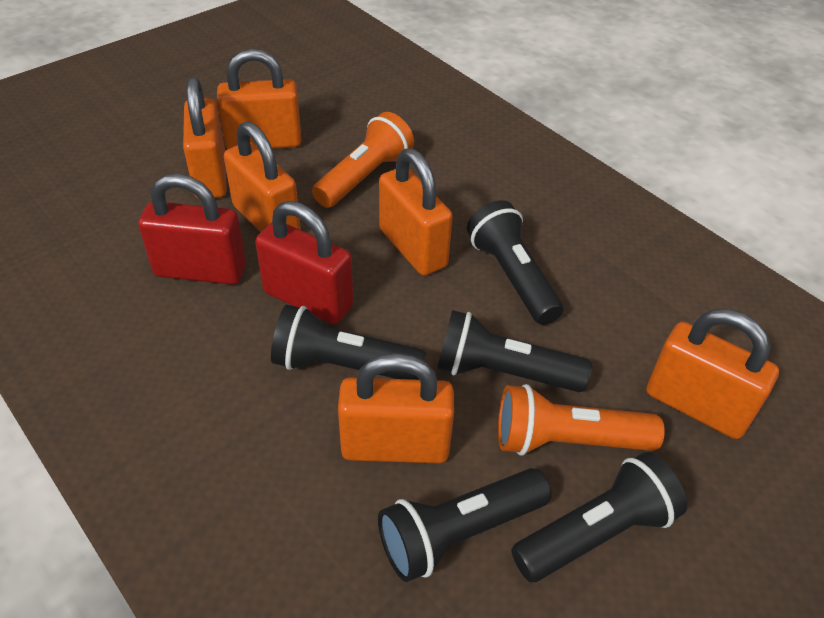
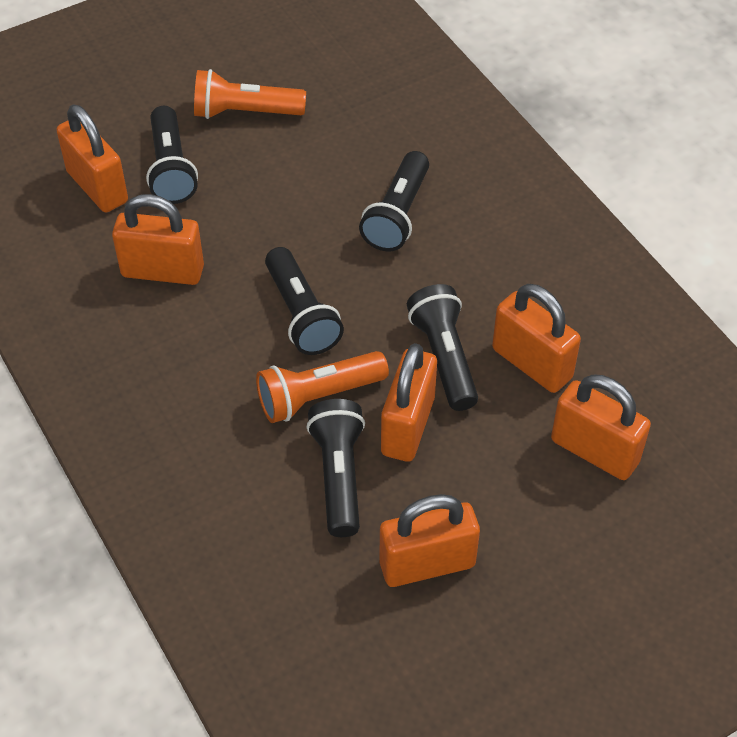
red padlock: [138,174,246,285] [255,201,353,324] = 2 -> none = 0

